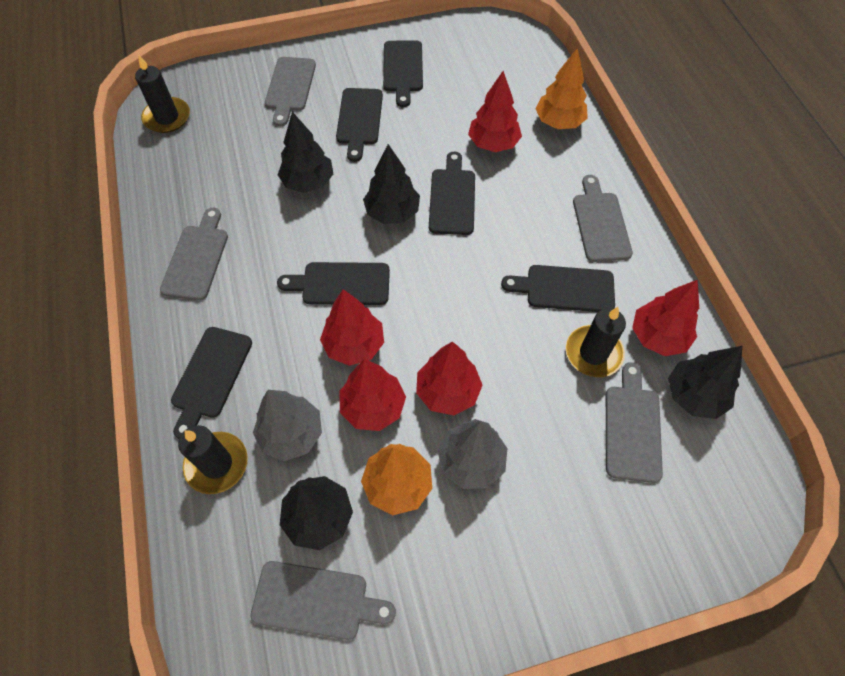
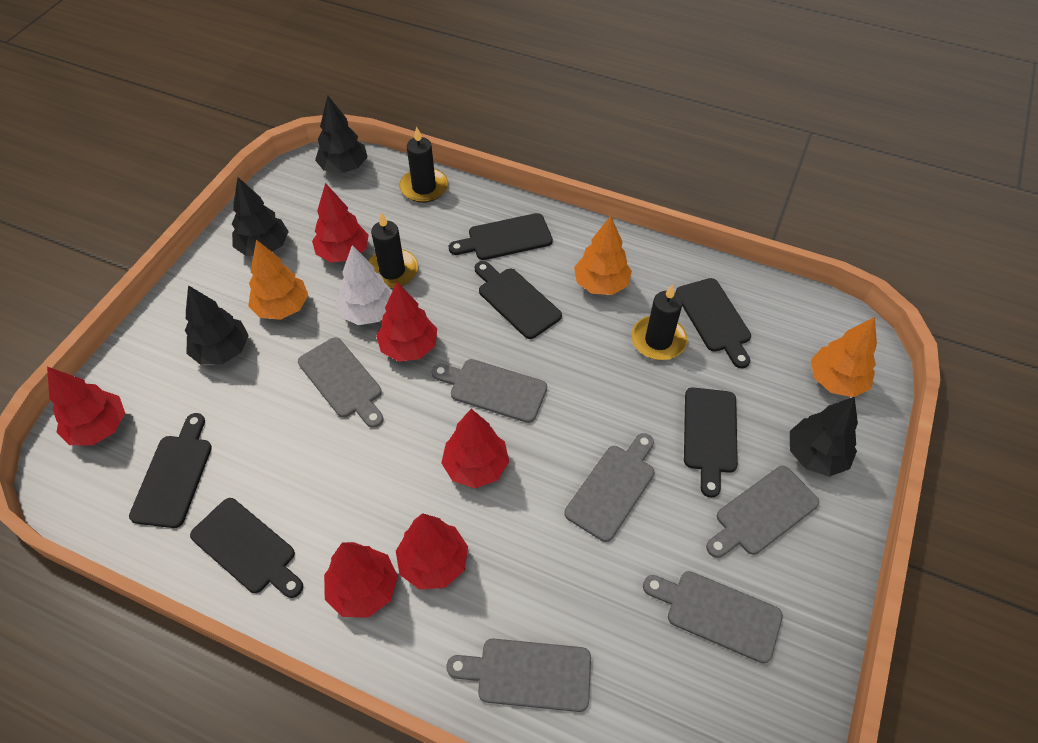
grey cutting board: [160,208,228,301] [250,561,396,640] [265,57,316,126] [573,175,633,262] [606,362,663,483] = 5 -> [298,337,383,428] [431,359,547,423] [446,638,591,712] [565,433,655,542] [643,571,783,664] [706,466,819,558] = 6
grey tree: [253,390,322,461] [437,419,507,489] = 2 -> none = 0
orange tree: [361,444,432,515] [535,48,588,129] = 2 -> [248,240,308,320] [574,216,632,295] [811,317,877,397] = 3
red tree: [320,289,384,366] [339,359,406,431] [416,342,482,415] [468,71,522,152] [632,280,699,356] = 5 -> [47,367,125,445] [312,183,369,263] [324,542,398,618] [376,282,437,362] [396,513,468,590] [441,409,509,488] = 6
white tree: none = 0 -> [336,245,393,325] = 1

